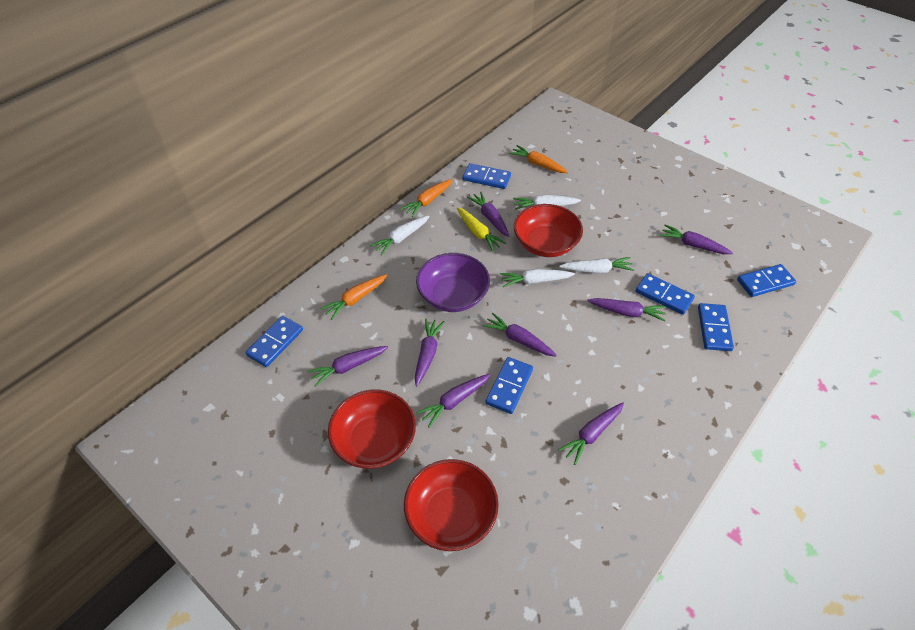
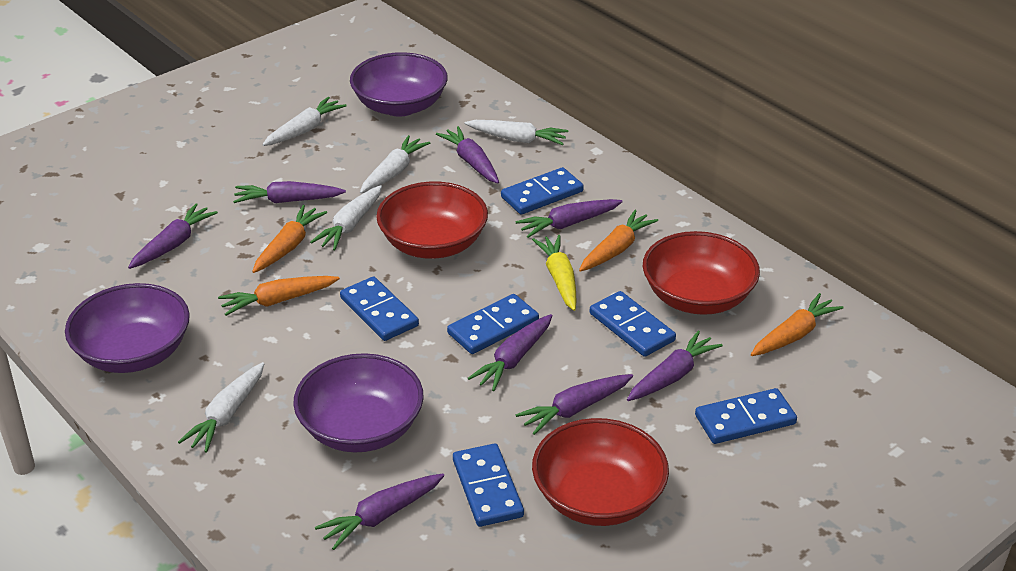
orange carrot: [320,274,387,320] [400,179,453,217] [509,145,568,173] = 3 -> [218,276,340,316] [252,205,327,273] [579,210,658,272] [751,293,844,356] = 4
purple bowl: [416,253,490,312] = 1 -> [65,283,190,373] [293,353,424,452] [350,52,448,117] = 3
white carrot: [370,216,430,255] [500,269,575,287] [513,195,581,210] [559,257,634,273] = 4 -> [178,362,265,452] [262,97,347,146] [310,185,382,251] [360,135,430,194] [464,120,568,145] = 5

